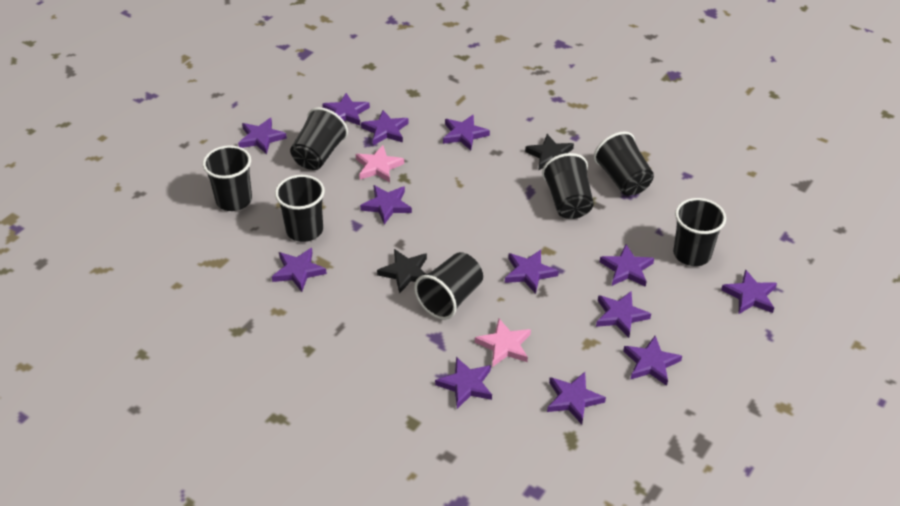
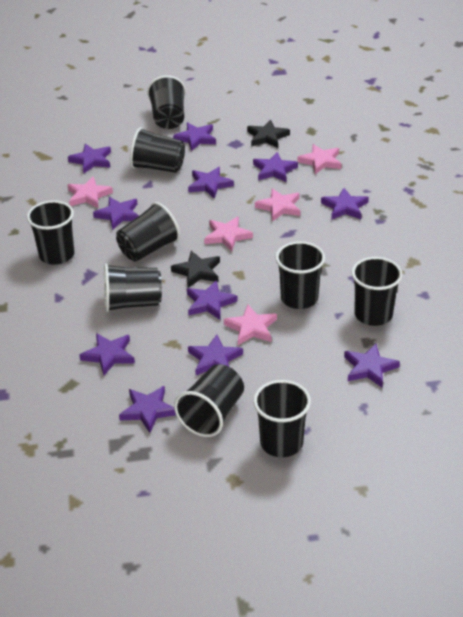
black cup: [203,145,252,211] [275,175,325,242] [290,107,348,170] [414,252,483,320] [542,153,594,219] [594,132,654,196] [673,198,726,266] = 7 -> [27,200,74,265] [104,264,162,312] [116,202,180,262] [130,127,185,173] [147,75,186,129] [174,364,244,437] [253,380,311,457] [275,241,325,309] [352,257,402,326] = 9
pink star: [356,145,404,182] [475,319,531,367] = 2 -> [67,176,113,208] [204,217,253,252] [224,305,277,345] [255,188,301,222] [297,144,341,174] = 5
purple star: [238,118,287,154] [272,248,327,292] [322,93,370,126] [360,185,412,225] [361,110,409,145] [435,357,492,409] [443,114,490,150] [505,250,558,294] [547,372,606,424] [596,291,651,338] [600,244,654,287] [623,336,682,386] [721,269,777,314] = 13 -> [68,144,111,173] [79,333,135,375] [93,197,139,230] [119,386,176,433] [173,122,216,151] [187,280,238,320] [188,167,234,199] [188,335,243,375] [253,152,298,182] [321,188,369,220] [344,343,400,387] = 11

